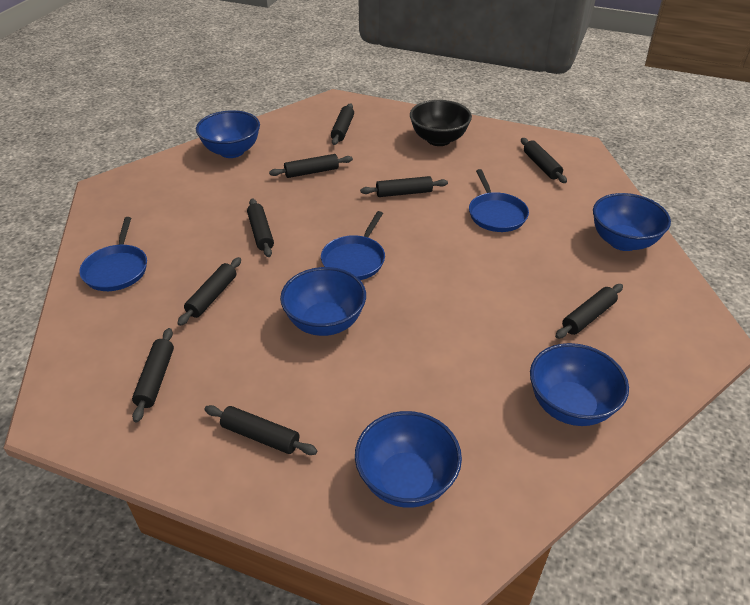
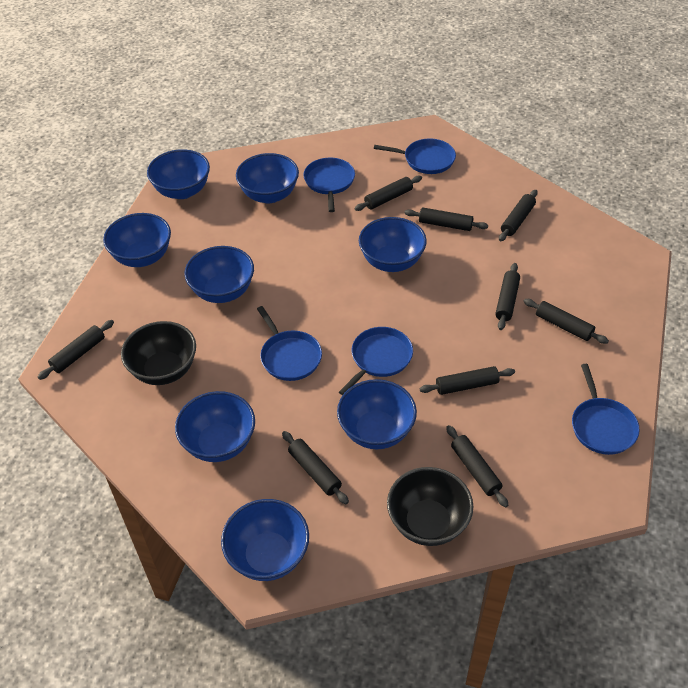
black bowl: [410,100,472,146] = 1 -> [121,321,196,385] [387,467,473,546] = 2
blue bowl: [196,110,260,158] [280,267,366,336] [355,411,462,508] [530,343,629,426] [593,193,671,251] = 5 -> [103,213,171,267] [147,149,210,199] [175,391,255,462] [184,246,254,303] [221,499,309,581] [236,153,299,203] [337,379,417,449] [359,217,427,272] = 8
blue pan: [79,217,147,291] [321,211,385,280] [469,169,529,232] = 3 -> [257,306,322,381] [303,158,355,212] [339,327,413,395] [374,139,456,174] [572,364,640,455] = 5

